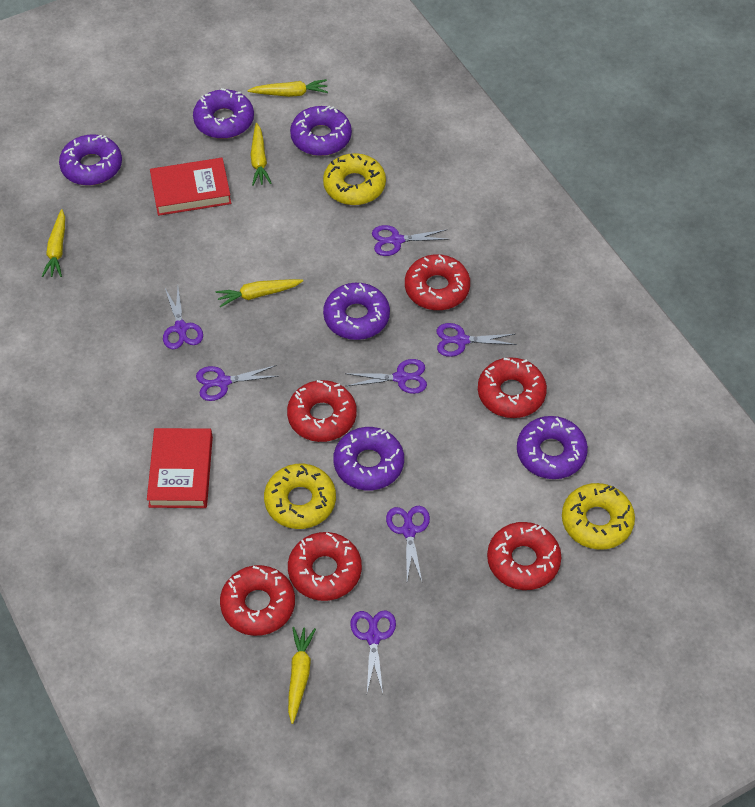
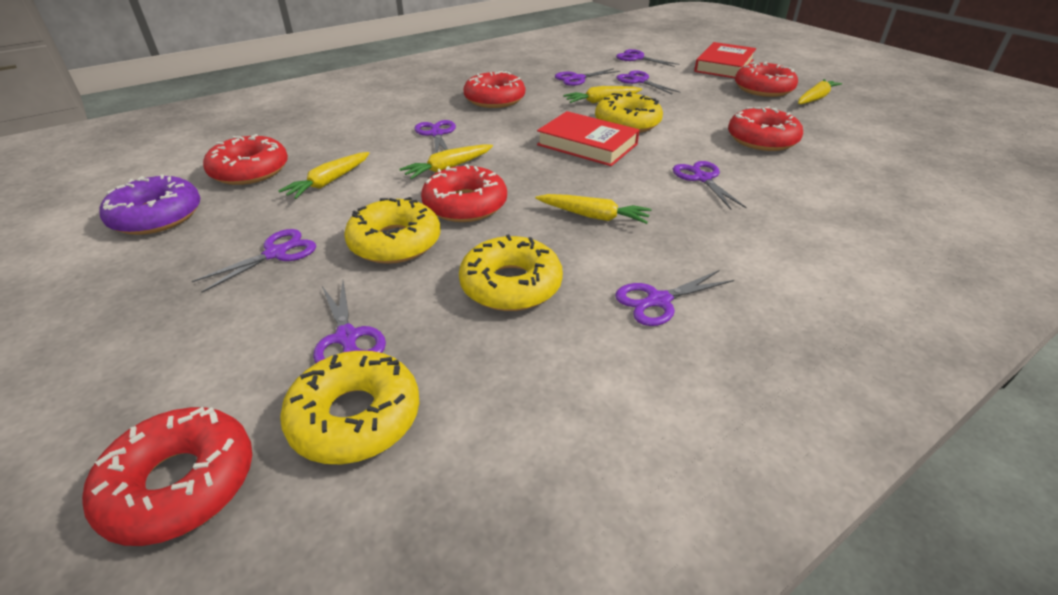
purple donut: [59,134,122,186] [193,88,254,139] [290,106,352,156] [323,283,390,340] [333,427,404,490] [517,416,588,479] = 6 -> [99,174,200,235] = 1
purple scissors: [163,288,203,349] [196,365,279,401] [345,359,427,394] [350,611,396,693] [372,225,450,256] [386,506,430,581] [437,323,517,357] = 7 -> [192,229,316,292] [313,281,386,363] [415,120,456,153] [555,68,620,86] [615,270,734,326] [616,49,680,67] [617,70,680,94] [673,161,747,209] = 8
yellow donut: [264,464,336,529] [323,153,386,205] [562,483,635,550] = 3 -> [280,351,419,464] [344,197,440,264] [459,234,563,311] [595,92,663,133] = 4

